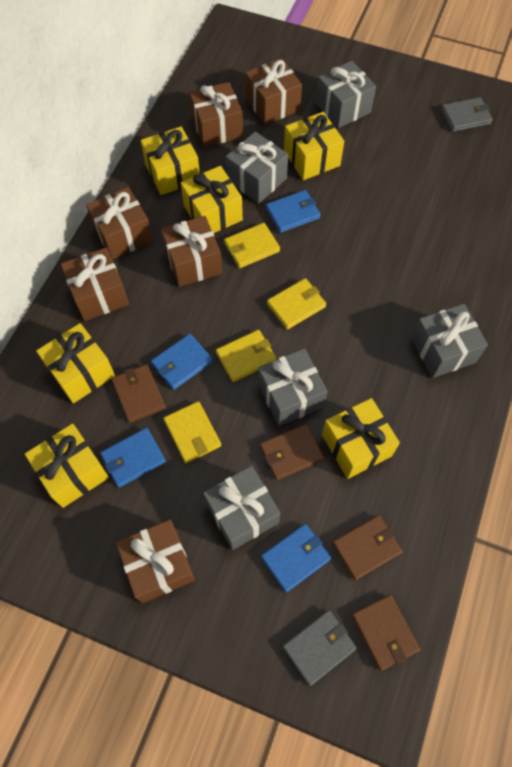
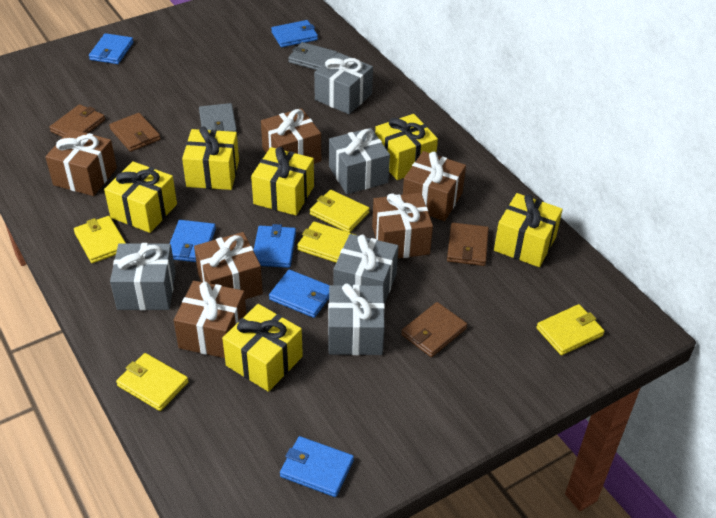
blue wallet: [100,428,166,488] [151,334,213,390] [261,524,331,593] [266,190,321,233] = 4 -> [89,33,134,64] [170,220,216,262] [254,224,296,268] [269,270,330,318] [271,20,318,47] [280,436,354,497] = 6
yellow wallet: [163,401,221,463] [216,330,277,382] [224,223,280,268] [267,278,326,330] = 4 -> [74,216,126,263] [116,353,188,411] [297,221,355,263] [310,190,370,233] [536,304,605,355] = 5

